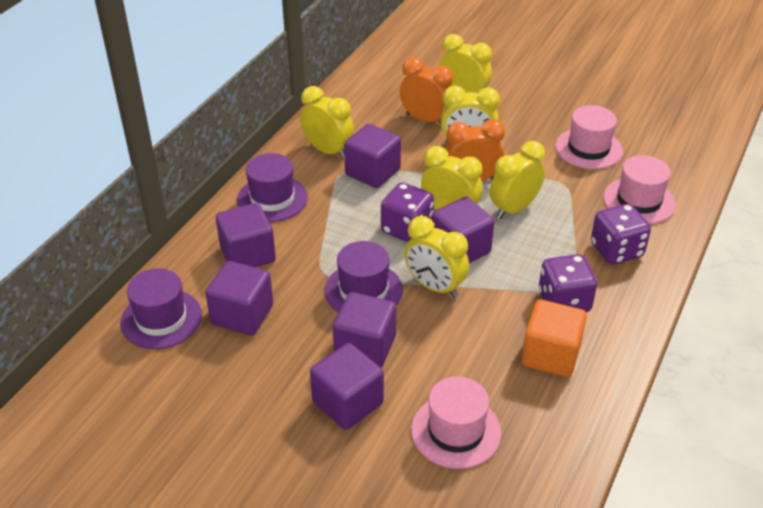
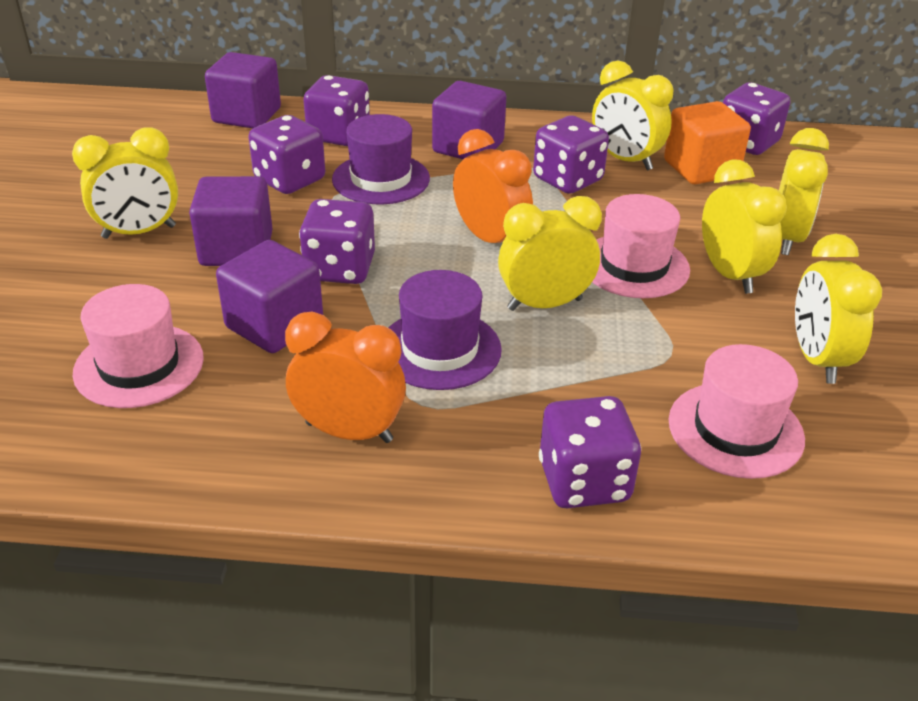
purple cube: [205,261,273,335] [216,203,276,267] [310,343,384,430] [333,292,396,368] [344,124,401,188] [432,197,494,263] = 6 -> [189,176,273,266] [205,52,281,128] [216,240,323,353] [432,81,506,159] = 4
purple dice: [381,182,434,242] [538,254,597,312] [591,204,651,265] = 3 -> [248,115,325,194] [299,199,375,284] [303,75,370,146] [533,115,609,194] [539,396,641,508] [723,82,790,155] = 6
purple hat: [120,268,202,349] [237,153,308,222] [324,241,403,312] = 3 -> [332,114,430,204] [389,270,502,390] = 2

